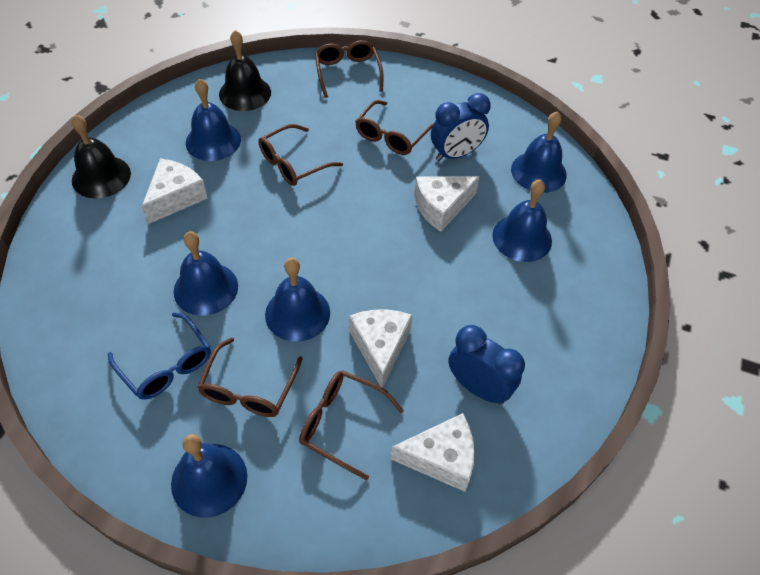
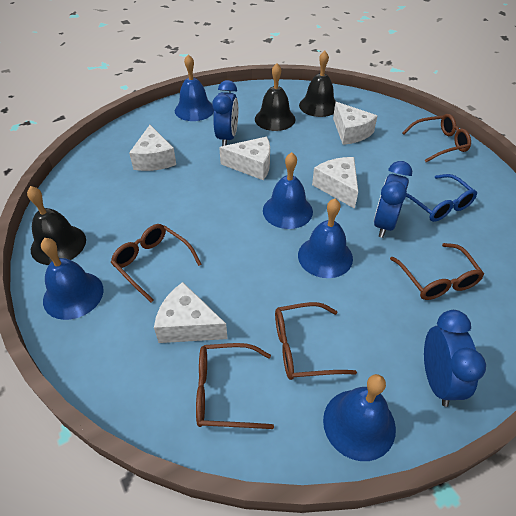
black bell: [72,115,131,198] [219,30,271,111] = 2 -> [27,186,86,265] [255,63,295,131] [299,51,336,117] = 3
blue bell: [171,434,247,518] [174,231,238,316] [186,78,241,161] [265,258,330,342] [492,180,552,262] [511,112,567,193] = 6 -> [41,238,104,320] [175,54,214,121] [263,152,313,229] [298,198,353,278] [323,374,396,461] = 5
blue clock: [431,93,491,161] [448,325,525,404] = 2 -> [212,80,238,146] [374,161,412,238] [424,310,486,407] = 3
white cheese: [142,158,208,224] [349,310,412,388] [391,413,475,492] [414,176,480,232] = 4 -> [129,125,176,171] [154,282,228,343] [219,137,270,180] [312,157,358,209] [333,102,377,145] = 5

